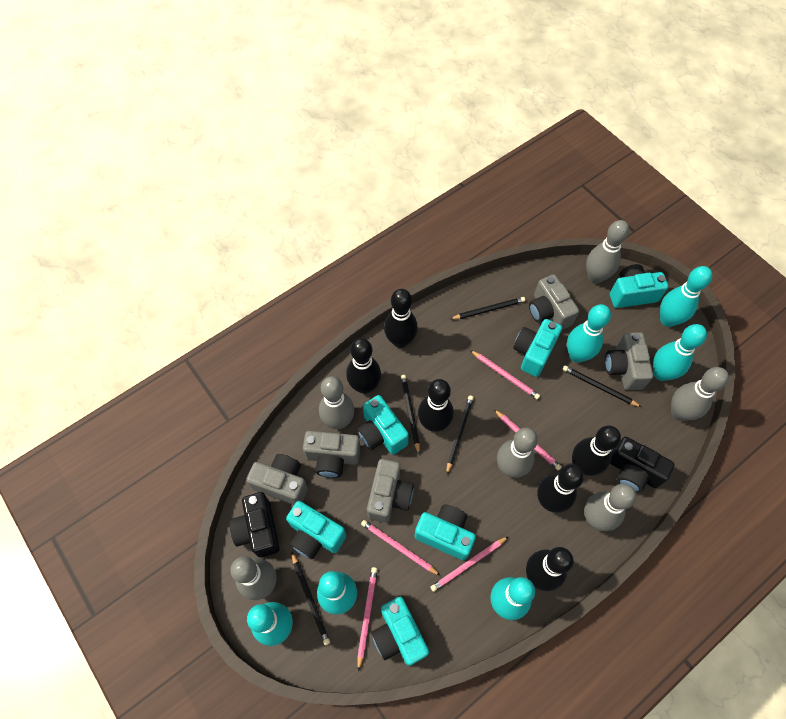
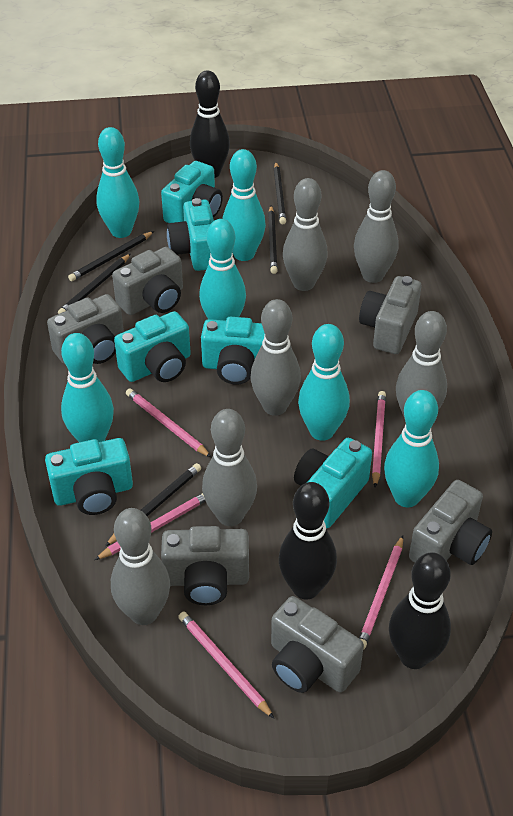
black bowling pin: [346,338,381,394] [384,289,418,348] [418,379,454,432] [526,547,574,591] [537,464,584,513] [572,426,621,476] = 6 -> [190,71,230,178] [279,482,337,599] [389,552,451,669] = 3
black camera: [229,492,279,558] [610,437,675,493] = 2 -> none = 0
grey camera: [246,454,308,505] [303,431,361,478] [367,459,414,523] [529,274,579,330] [605,332,653,390] = 5 -> [47,294,124,364] [112,247,183,315] [161,526,249,605] [271,596,364,693] [359,276,421,354] [409,480,492,565] = 6

